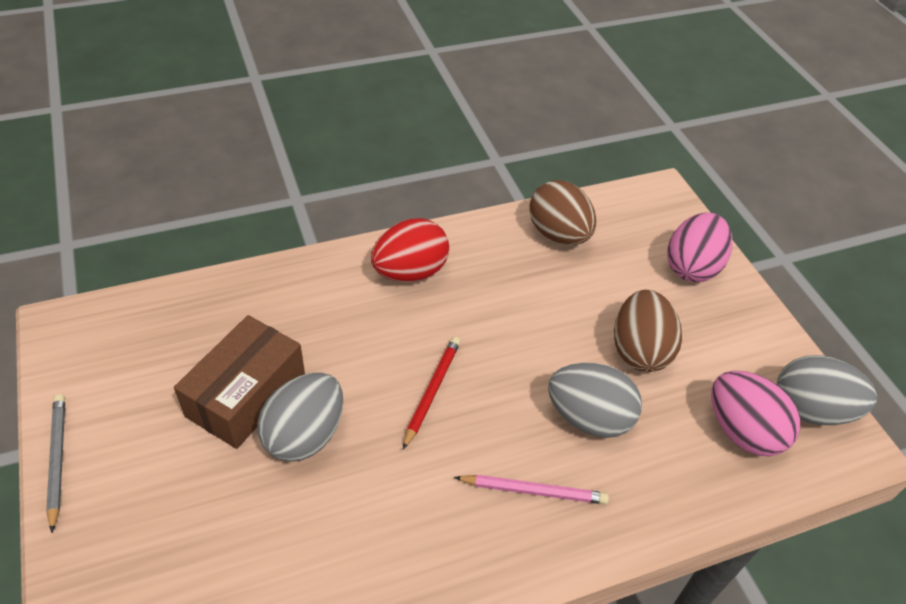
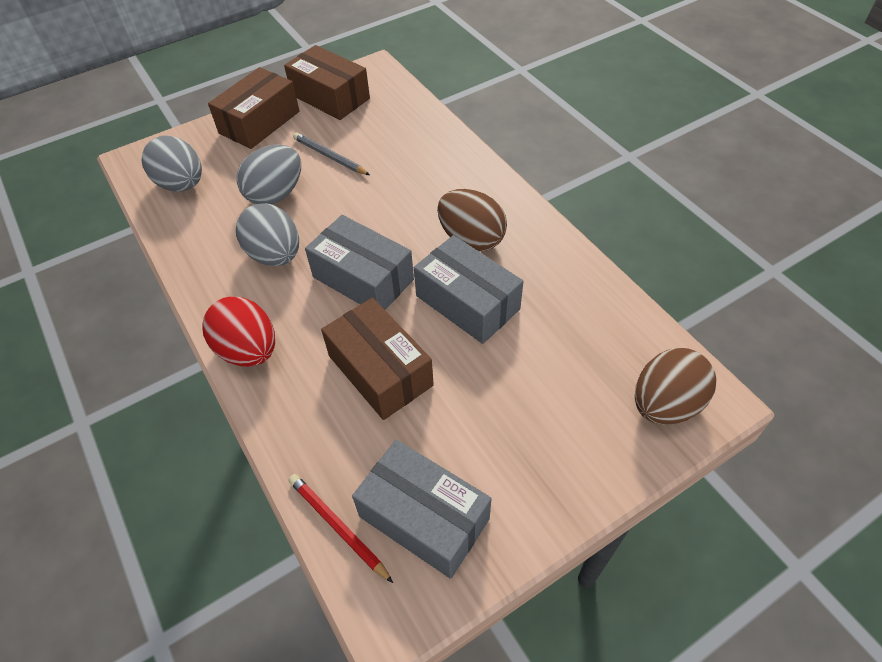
brown box: [174,315,305,449] = 1 -> [208,67,299,149] [284,45,370,120] [321,298,434,420] = 3
grey box: none = 0 -> [305,215,414,310] [352,439,492,579] [414,235,523,344] = 3
pink egg: [667,212,732,282] [711,371,800,456] = 2 -> none = 0
pink pencil: [454,475,609,504] = 1 -> none = 0

